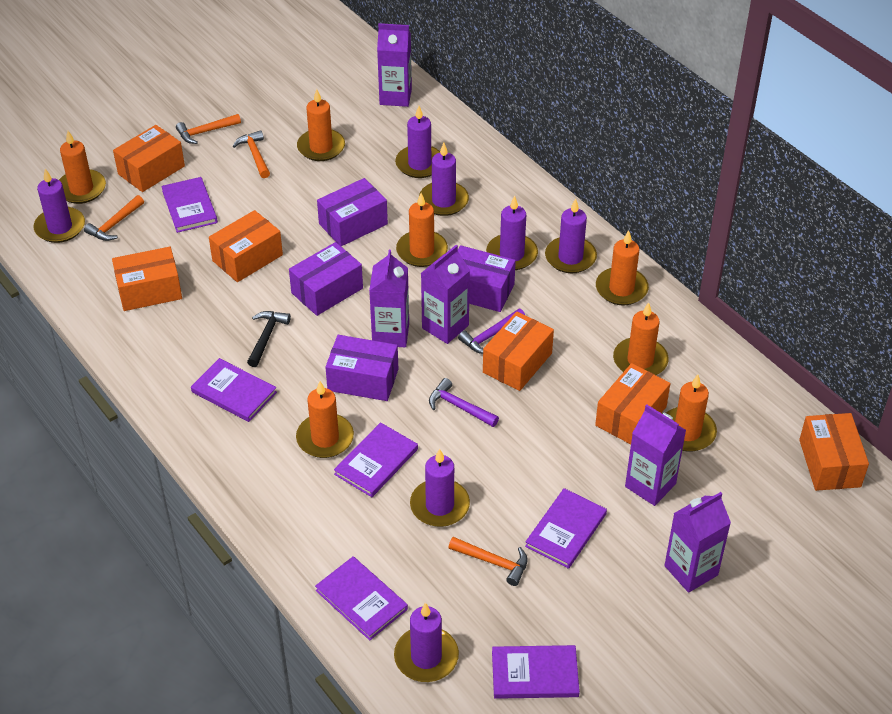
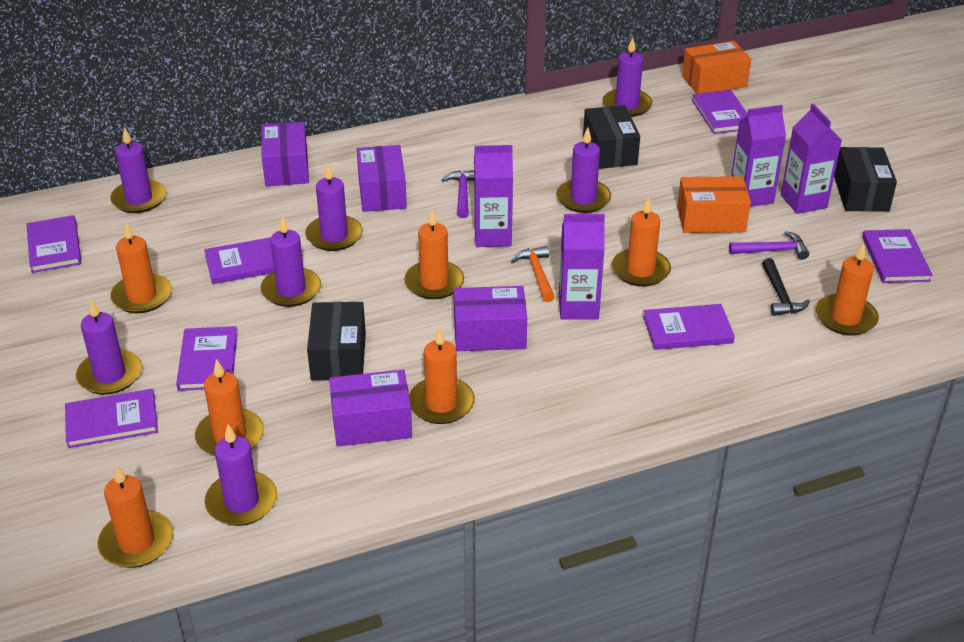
black box: none = 0 -> [307,302,366,381] [583,105,640,169] [834,147,897,212] = 3
orange box: [112,247,182,311] [113,125,185,192] [209,210,283,282] [483,311,554,391] [595,363,670,444] [799,413,869,491] = 6 -> [677,176,751,233] [682,41,751,94] = 2
orange hammer: [84,195,144,241] [176,114,241,144] [233,130,270,178] [448,537,528,586] = 4 -> [511,246,555,302] = 1
purple book: [161,177,218,233] [191,358,277,422] [315,556,408,640] [334,422,418,497] [492,645,580,699] [525,488,607,569] = 6 -> [26,215,81,273] [65,389,158,448] [176,326,238,391] [204,237,274,284] [643,304,735,350] [692,90,748,134] [862,229,932,283] = 7
purple carton: [369,250,409,347] [377,23,412,107] [421,245,470,344] [625,405,686,506] [664,492,731,593] = 5 -> [474,145,513,247] [559,214,605,320] [731,105,786,207] [781,104,842,214] = 4

